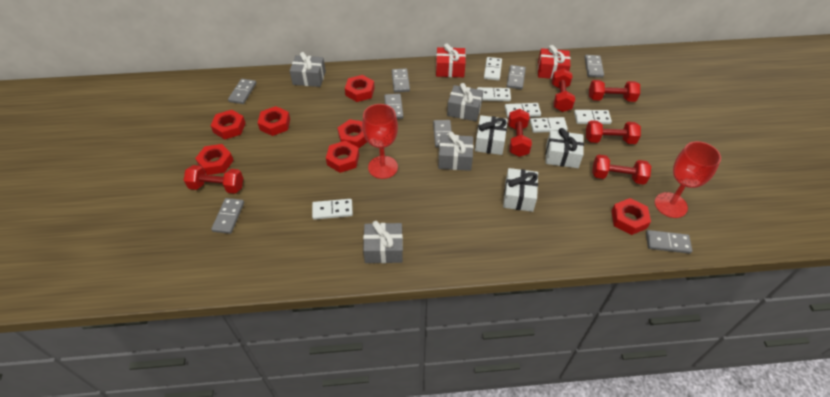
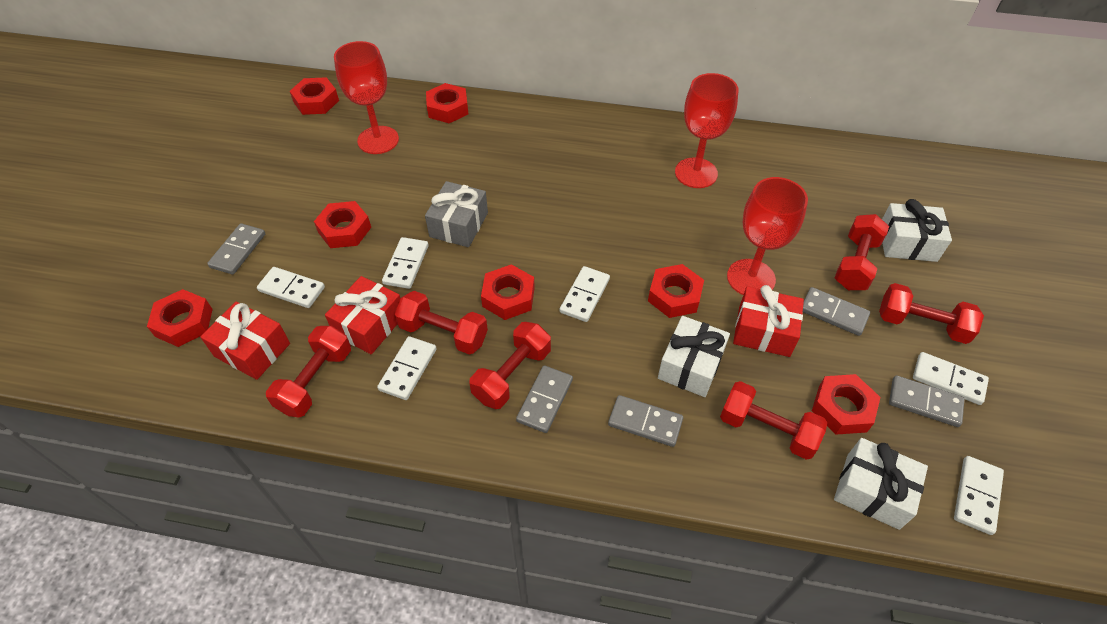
grey domino: [211,198,244,234] [228,79,256,104] [384,93,403,119] [392,68,410,92] [433,120,452,148] [507,65,526,89] [584,55,604,78] [646,230,692,254] = 8 -> [207,223,265,274] [516,366,573,433] [608,395,683,447] [803,287,870,336] [889,375,964,427] = 5
grey gift: [290,52,326,87] [363,221,403,263] [438,132,473,171] [447,83,483,121] = 4 -> [425,181,488,247] = 1
red gift: [436,44,466,77] [538,45,571,79] = 2 -> [200,302,290,380] [325,276,401,354] [733,285,804,357] = 3
red goblet: [362,104,398,179] [655,141,721,218] = 2 -> [334,41,399,154] [675,73,738,188] [727,177,808,295] = 3

